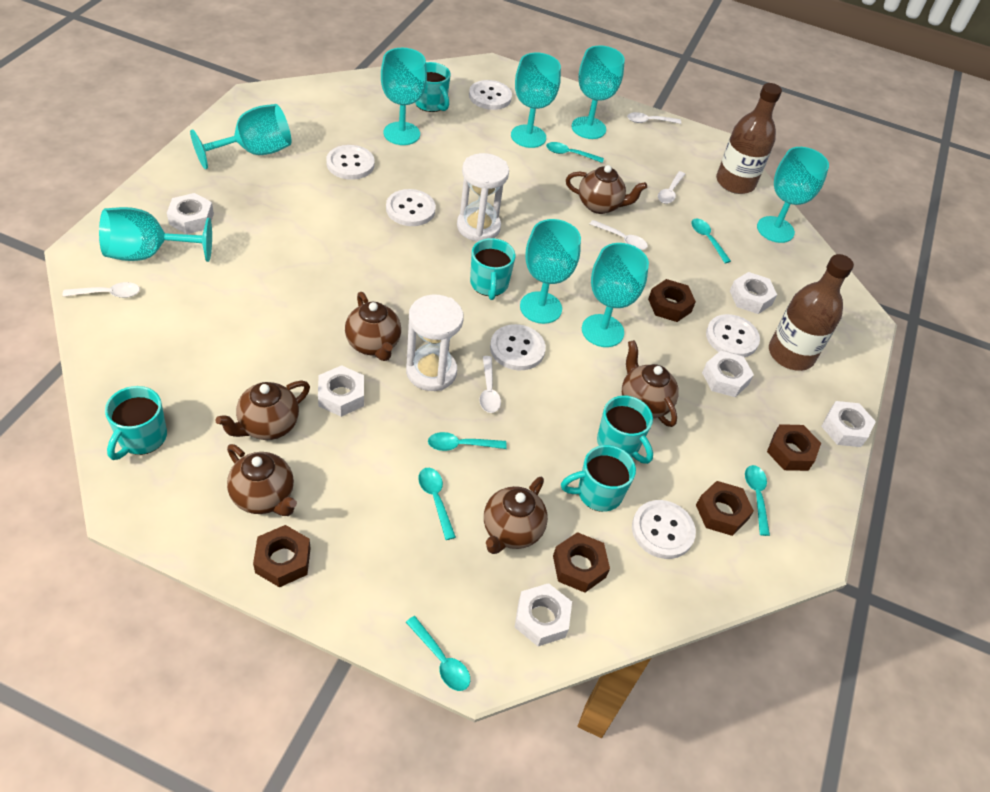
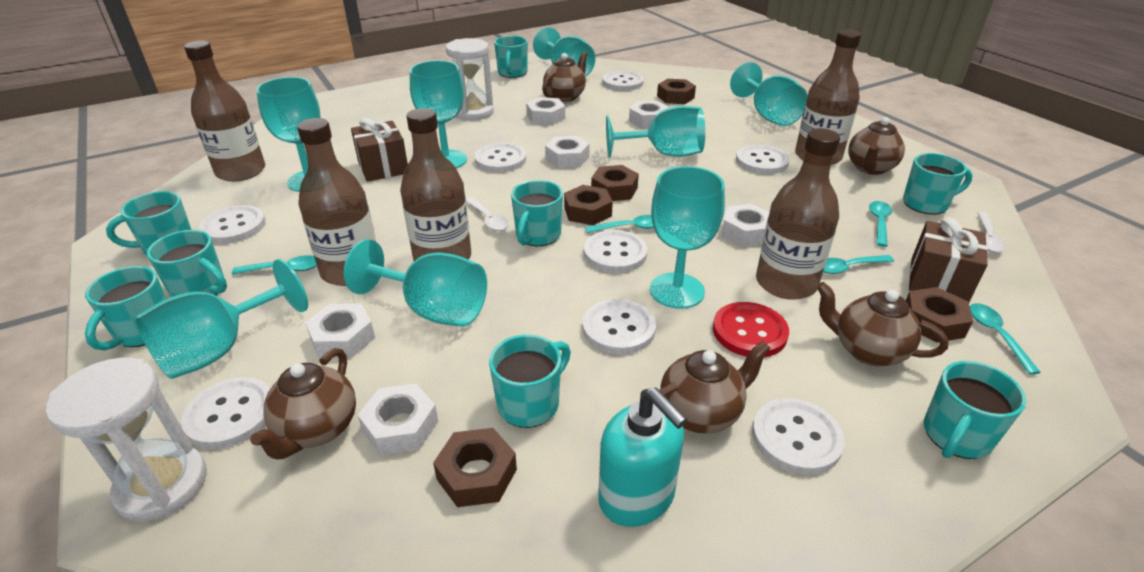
brown bottle: [716,83,782,194] [769,254,854,371] = 2 -> [184,41,265,182] [297,118,376,286] [400,108,471,261] [756,128,840,300] [795,29,861,165] = 5
brown gift: none = 0 -> [351,118,408,182] [909,217,988,302] = 2
brown teapot: [216,381,310,440] [227,444,297,516] [345,292,401,361] [484,477,548,554] [566,165,647,214] [622,340,679,427] = 6 -> [250,348,356,460] [542,51,588,102] [659,341,770,434] [816,282,949,366] [848,117,905,175] = 5
red button: none = 0 -> [713,302,789,357] = 1
turquoise mug: [105,386,167,460] [415,62,451,112] [470,238,516,300] [561,445,636,512] [597,395,653,464] = 5 -> [85,266,166,351] [106,191,192,256] [147,230,227,297] [489,334,571,428] [494,36,528,78] [511,180,563,246] [903,153,972,215] [924,361,1027,459] = 8
turquoise soap dispenser: none = 0 -> [598,387,687,527] = 1
turquoise spoon: [406,616,470,691] [418,468,456,540] [428,432,507,451] [546,142,604,163] [691,219,731,263] [745,465,770,536] = 6 -> [232,255,317,275] [586,215,654,233] [823,255,894,274] [869,201,892,247] [970,303,1041,375] = 5
white button: [326,145,374,180] [386,189,436,226] [469,80,512,110] [490,324,546,370] [632,500,696,559] [706,314,760,358] = 6 -> [181,377,270,449] [199,205,266,244] [475,143,526,172] [582,299,656,354] [584,230,648,273] [602,71,644,91] [736,145,790,174] [752,398,845,475] = 8
white spoon: [63,282,140,298] [479,356,501,413] [590,220,648,250] [627,112,681,124] [658,171,685,204] = 5 -> [466,197,509,231] [977,212,1006,253] = 2

